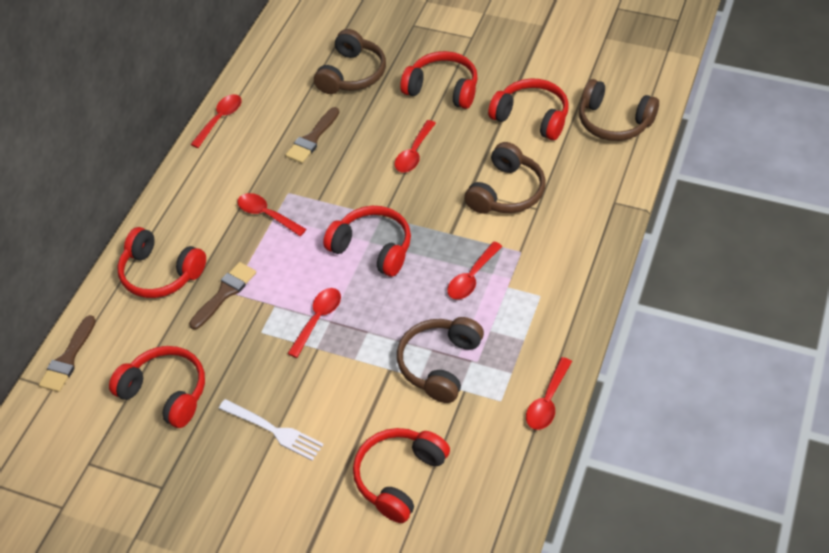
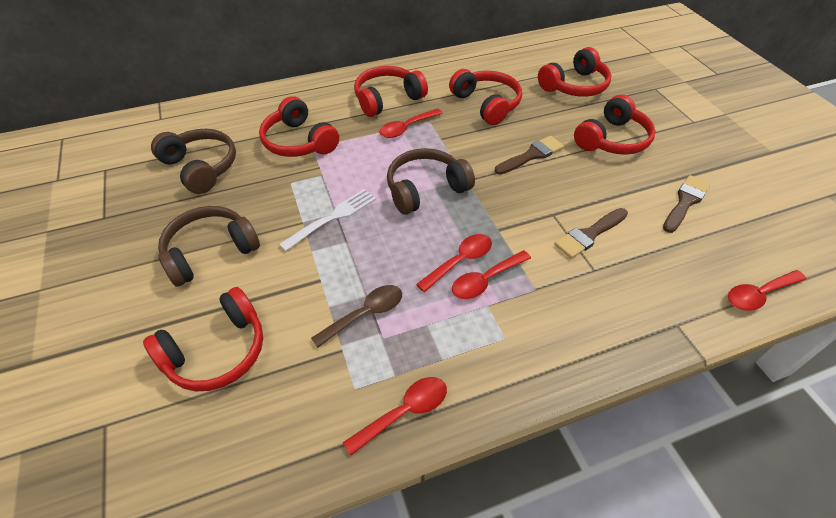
brown headphones: [314,29,386,94] [397,317,484,403] [464,142,546,214] [579,79,659,141] = 4 -> [151,129,236,194] [158,206,260,287] [387,148,475,215] = 3
brown spoon: none = 0 -> [311,285,402,348] = 1
red spoon: [190,94,242,148] [237,193,306,236] [287,288,341,358] [395,120,436,173] [447,242,502,300] [526,357,572,430] = 6 -> [343,377,447,455] [379,109,443,138] [416,234,492,292] [452,250,531,299] [728,270,806,311] = 5

